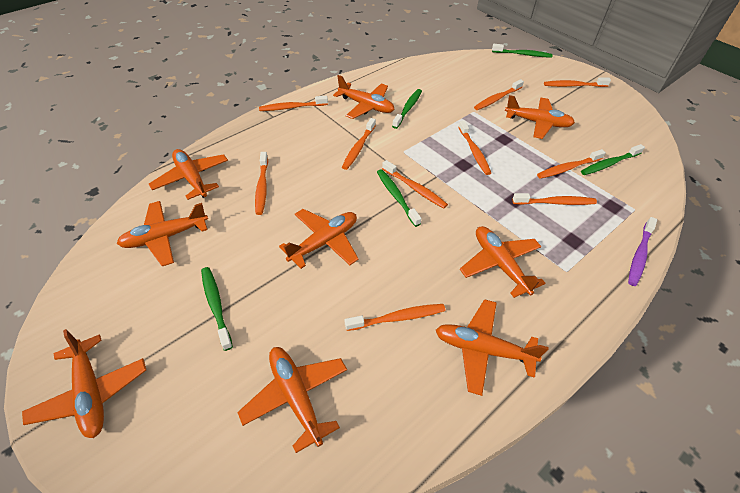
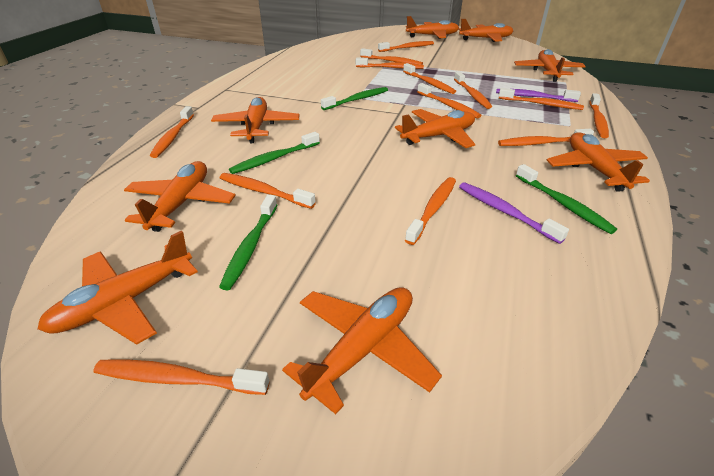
green toothbrush: [201,267,233,351] [377,169,422,227] [392,89,422,129] [492,44,553,58] [581,144,645,175] = 5 -> [219,195,277,290] [229,132,320,174] [321,87,388,110] [516,164,617,234] = 4
orange toothbrush: [255,152,268,215] [259,95,328,111] [342,118,376,170] [345,304,445,331] [382,160,448,208] [458,121,491,175] [474,79,524,110] [512,193,597,205] [537,149,606,179] [544,78,611,87] = 10 -> [93,359,269,395] [150,106,194,158] [220,173,316,209] [356,57,424,69] [360,48,423,65] [378,41,434,52] [403,63,456,94] [405,177,456,245] [417,83,481,119] [454,71,492,109] [498,129,594,146] [499,88,584,110] [589,93,609,138] = 13
purple toothbrush: [628,217,657,286] = 1 -> [459,182,569,244] [496,89,581,102] = 2

